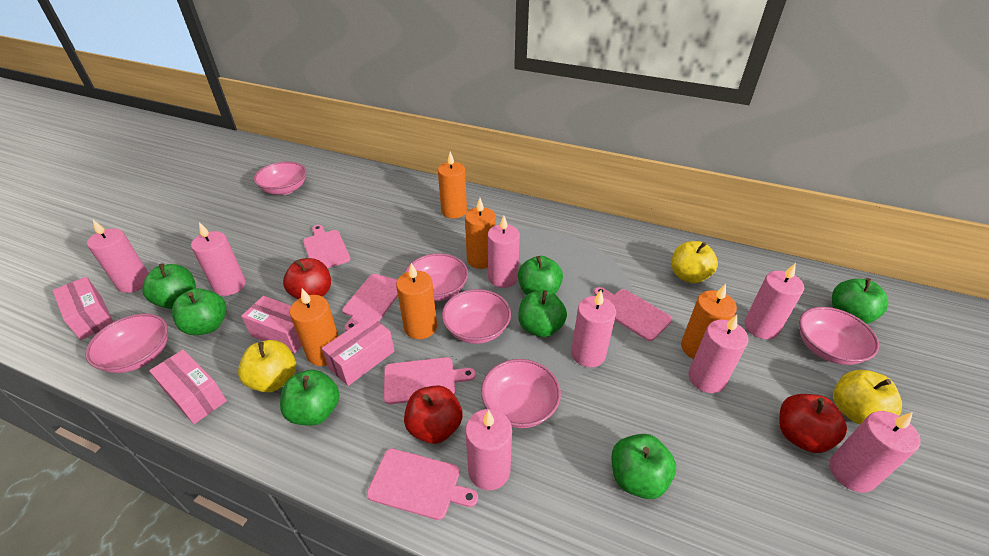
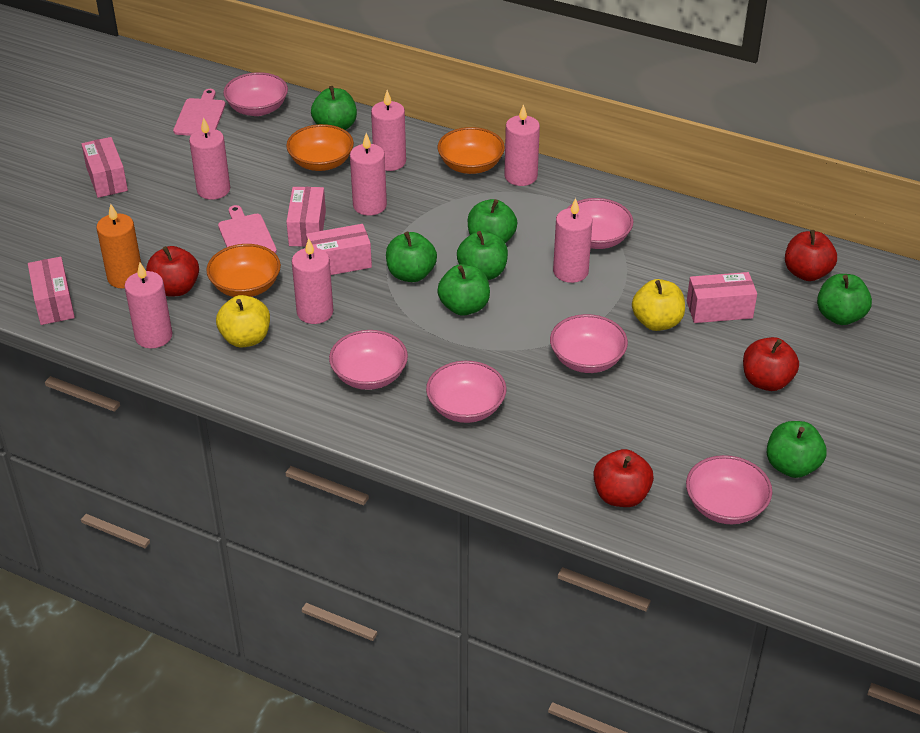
orange bowl: none = 0 -> [206,244,281,297] [286,124,354,171] [438,127,505,174] = 3
orange candle: [290,289,339,366] [396,263,437,339] [438,152,467,219] [465,198,496,269] [681,284,737,359] = 5 -> [96,204,141,289] = 1
pink box: [52,277,113,340] [149,349,227,424] [241,296,302,353] [322,315,394,386] = 4 -> [28,257,75,325] [81,137,128,198] [286,187,326,247] [306,224,372,275] [687,272,757,323] = 5
pink candle: [87,220,149,293] [191,222,246,296] [465,409,512,490] [488,215,520,288] [571,290,616,367] [688,315,749,393] [744,263,804,339] [829,411,920,493] = 8 -> [125,263,172,348] [189,117,230,200] [292,238,333,324] [350,133,387,216] [371,90,406,171] [505,104,540,186] [553,198,593,283] = 7
pink cutting board: [303,225,351,268] [342,274,398,331] [367,448,478,520] [384,357,476,404] [594,287,672,341] = 5 -> [173,89,226,136] [218,205,277,254] = 2
red apple: [283,258,331,299] [404,385,463,444] [779,394,847,453] = 3 -> [146,246,199,297] [593,449,654,507] [743,337,799,391] [785,230,837,281] = 4
yellow apple: [238,340,296,393] [672,241,718,283] [833,370,902,424] = 3 -> [216,295,270,347] [632,279,685,331] = 2

